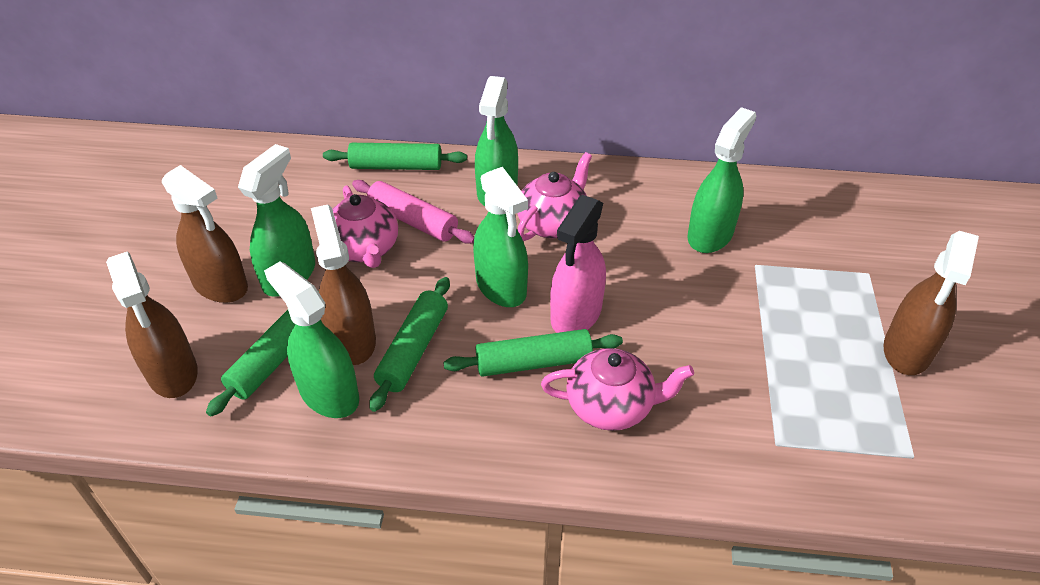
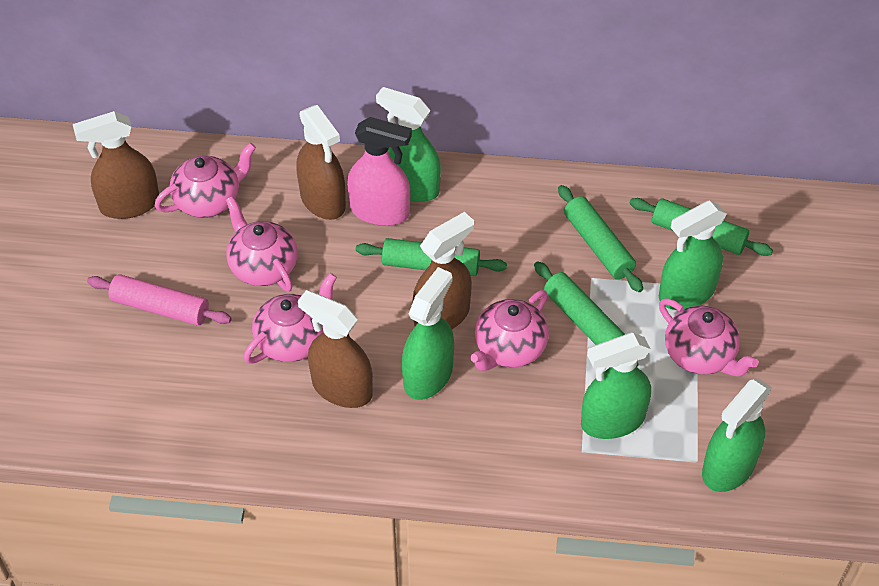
pink teapot: [333,185,398,268] [517,152,592,241] [541,348,694,431] = 3 -> [155,143,256,218] [226,196,298,292] [244,273,337,364] [470,290,549,371] [659,299,758,376] = 5

